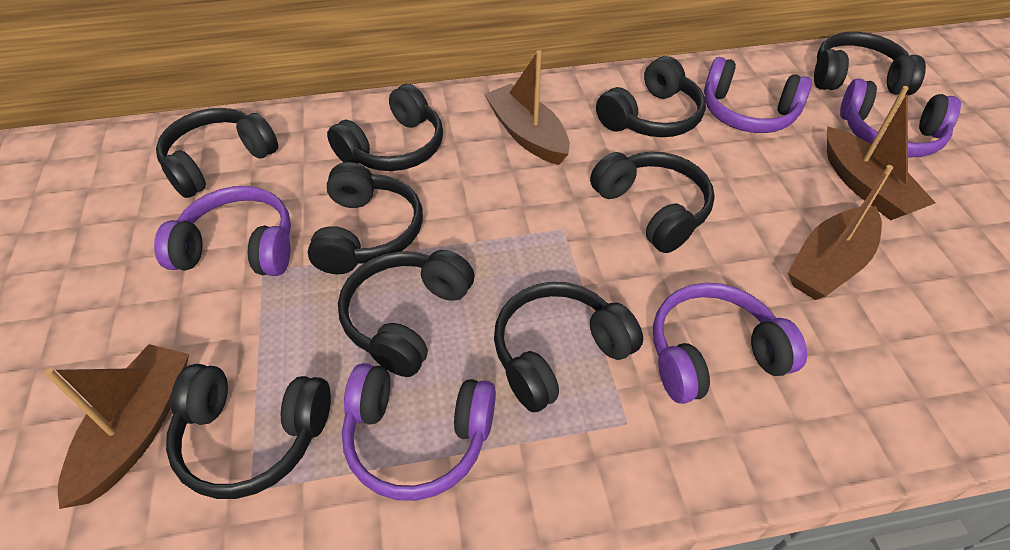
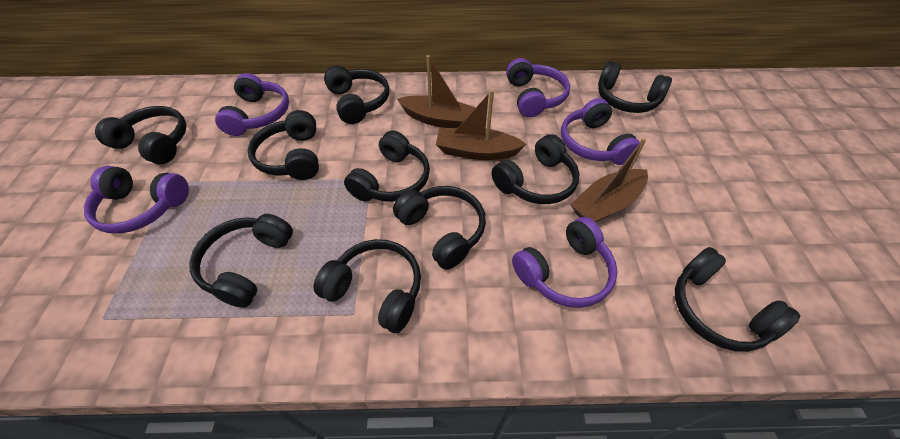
black headphones: [156,108,278,198] [166,364,331,499] [308,162,423,274] [327,84,443,171] [338,250,474,377] [494,282,643,412] [590,152,715,253] [596,56,706,137] [814,32,926,95] = 9 -> [95,106,187,164] [189,214,293,308] [248,110,319,180] [314,239,421,333] [324,65,390,124] [344,130,430,202] [393,186,486,270] [492,134,579,204] [598,61,672,113] [675,247,800,352] = 10
brown boat: [44,344,189,509] [484,50,570,165] [788,165,893,300] [827,86,936,220] = 4 -> [397,55,476,128] [436,90,526,160] [570,138,648,222] = 3

